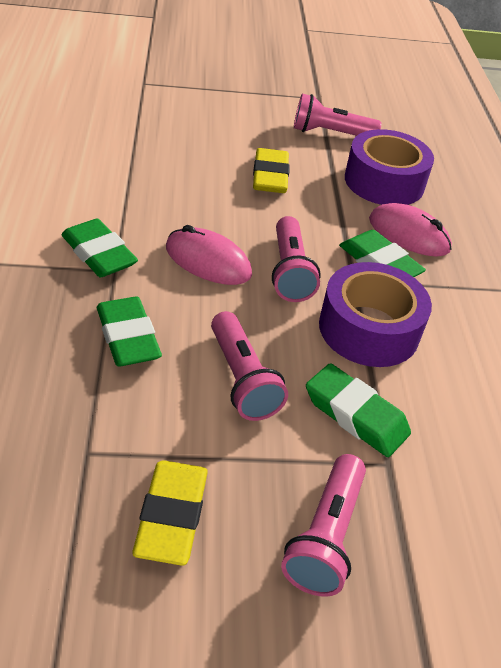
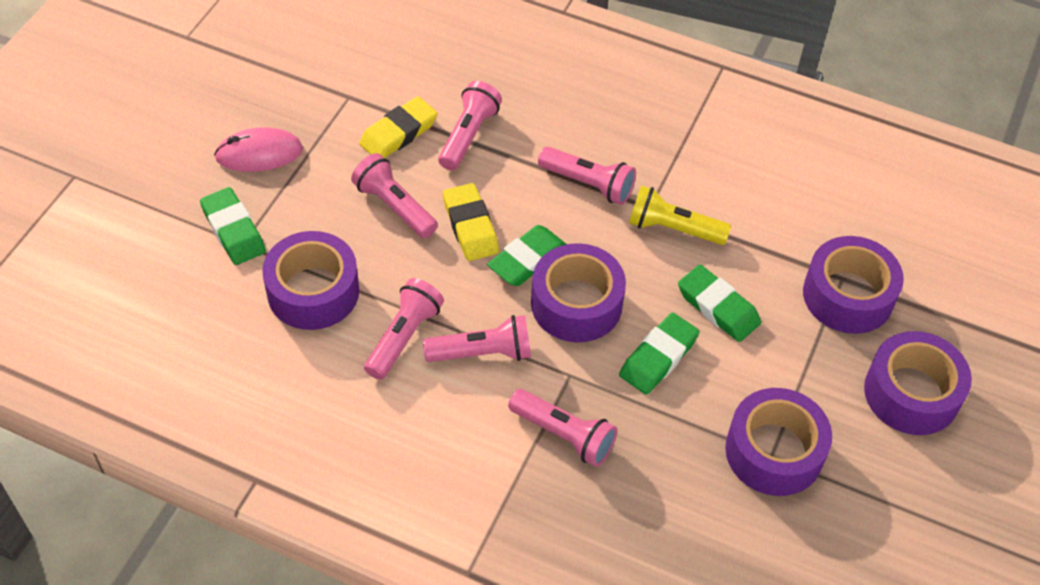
pink flashlight: [211,311,288,421] [272,216,321,302] [281,454,366,597] [294,94,381,136] = 4 -> [351,153,438,238] [364,278,444,380] [423,315,531,362] [438,81,502,170] [508,389,617,467] [538,147,636,205] = 6
pink mouse: [166,225,252,285] [369,203,452,257] = 2 -> [214,127,303,172] = 1
purple tape: [319,262,432,367] [345,129,434,205] = 2 -> [262,231,359,330] [531,243,626,342] [725,388,832,496] [803,236,904,334] [864,331,972,435] = 5
yellow flashlight: none = 0 -> [629,185,731,245] = 1

